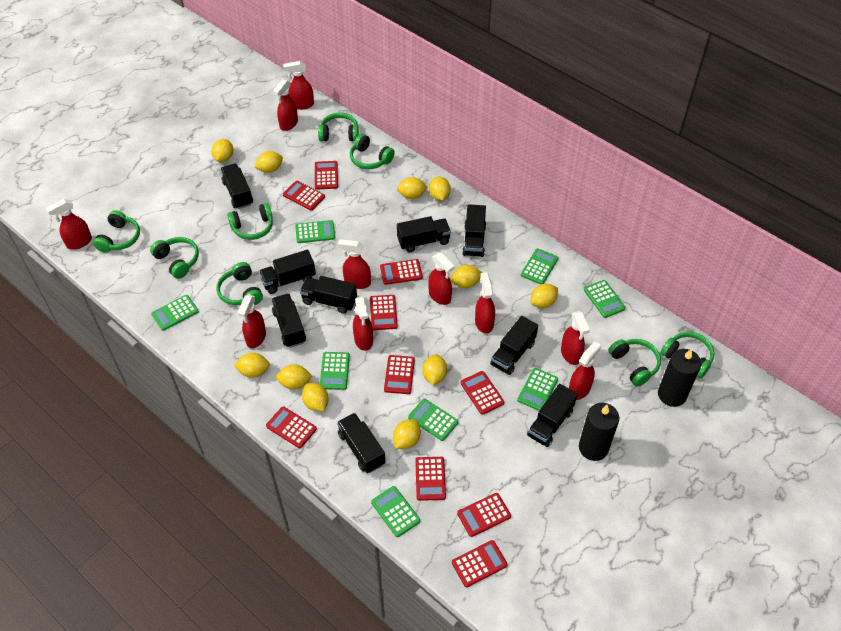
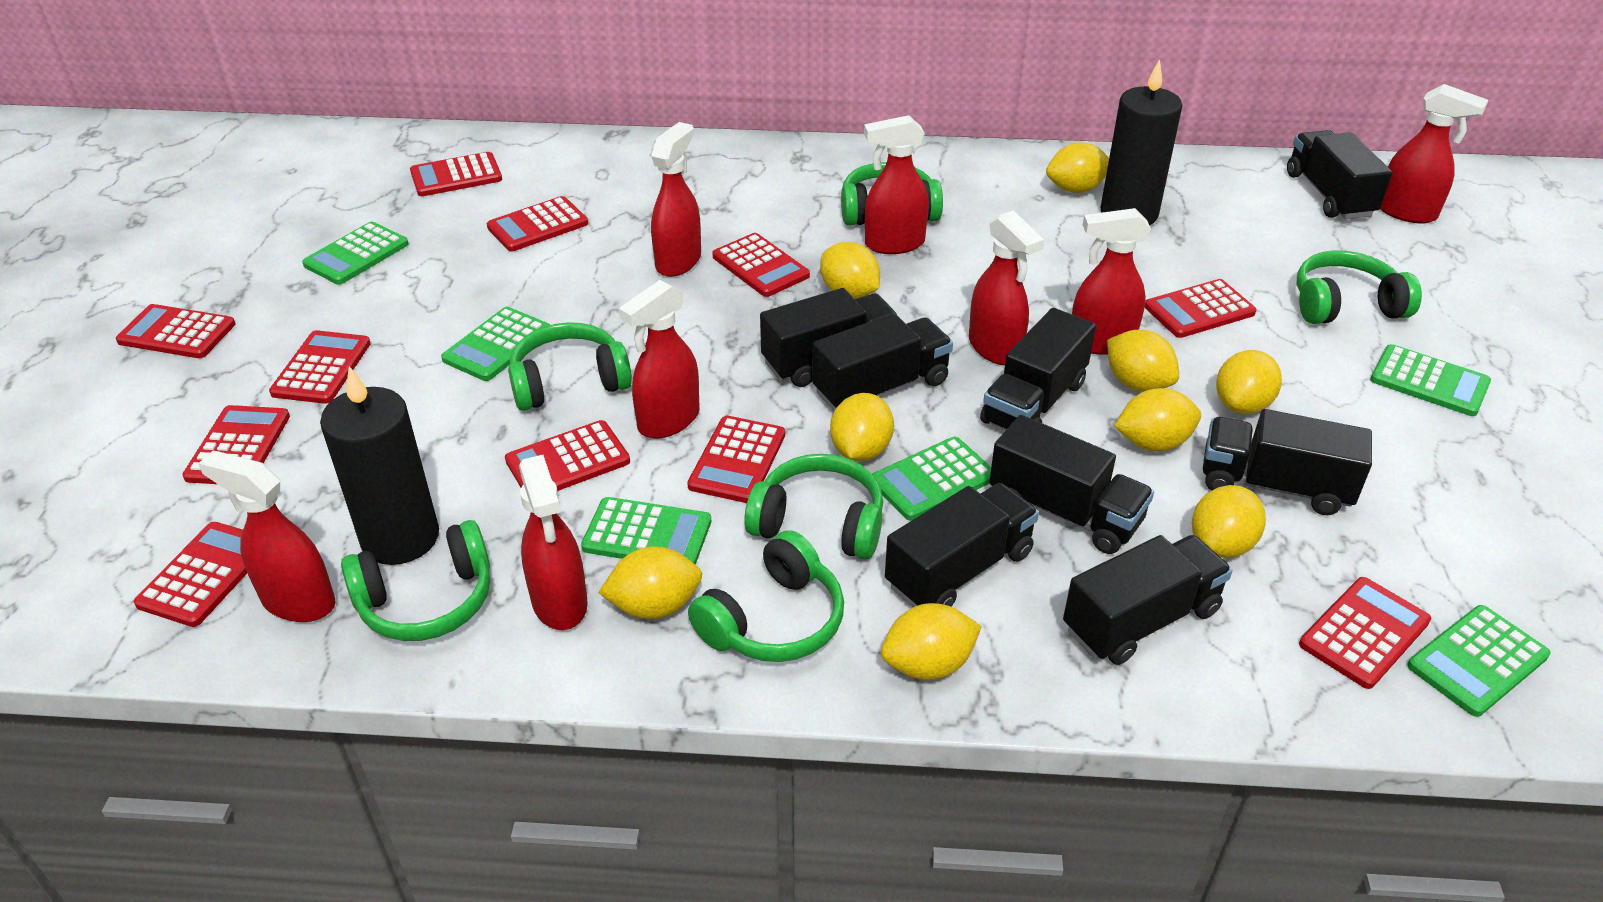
black truck: [220,163,253,209] [259,249,316,294] [271,294,306,348] [300,276,357,314] [337,413,385,473] [397,216,451,252] [462,204,486,257] [490,316,538,375] [527,384,578,447] = 9 -> [760,288,900,387] [812,313,953,411] [885,483,1039,607] [980,308,1096,430] [989,415,1154,554] [1063,535,1233,665] [1203,409,1372,515] [1287,130,1393,219] = 8
green calculator: [151,295,199,331] [295,220,335,243] [320,352,350,390] [371,486,420,537] [408,399,458,441] [517,368,558,411] [521,248,558,285] [584,280,626,318] = 8 -> [302,222,408,285] [441,307,550,381] [581,497,711,565] [872,437,991,521] [1370,344,1491,416] [1407,605,1551,717] = 6
green headphones: [93,210,140,253] [150,237,199,279] [216,262,263,305] [227,203,273,240] [318,113,359,141] [350,134,395,169] [608,339,661,386] [661,332,715,378] = 8 -> [341,520,490,641] [508,322,632,411] [688,530,844,662] [745,454,883,559] [841,162,943,226] [1297,251,1422,324] = 6
red calculator: [266,406,317,448] [283,181,325,210] [315,161,338,190] [370,295,398,330] [380,259,423,285] [384,355,415,394] [415,457,446,501] [452,540,508,587] [457,493,511,537] [461,371,504,415] = 10 -> [116,304,235,358] [134,522,247,627] [182,405,290,484] [269,330,371,404] [410,152,502,196] [487,196,588,251] [505,420,630,491] [687,416,785,503] [712,233,810,297] [1145,279,1256,338] [1299,577,1431,689] = 11
red spray bottle: [46,199,92,250] [238,295,266,348] [273,79,298,131] [283,61,314,110] [338,239,371,289] [353,297,373,351] [428,253,455,305] [475,272,495,333] [561,311,590,365] [569,341,601,400] = 10 -> [198,451,336,622] [519,455,588,630] [619,280,700,439] [651,122,701,277] [864,115,929,254] [969,210,1044,365] [1072,208,1151,355] [1380,84,1488,223] = 8
yellow lemon: [212,139,233,162] [234,353,270,378] [254,151,283,173] [276,364,313,390] [302,383,329,411] [393,420,421,449] [397,177,428,199] [422,354,447,385] [429,177,451,201] [451,265,483,288] [531,284,558,308] = 11 -> [598,546,702,619] [820,242,880,299] [830,393,894,461] [881,603,982,680] [1046,142,1109,193] [1107,330,1179,392] [1114,388,1201,451] [1192,485,1266,558] [1216,350,1282,414] = 9

